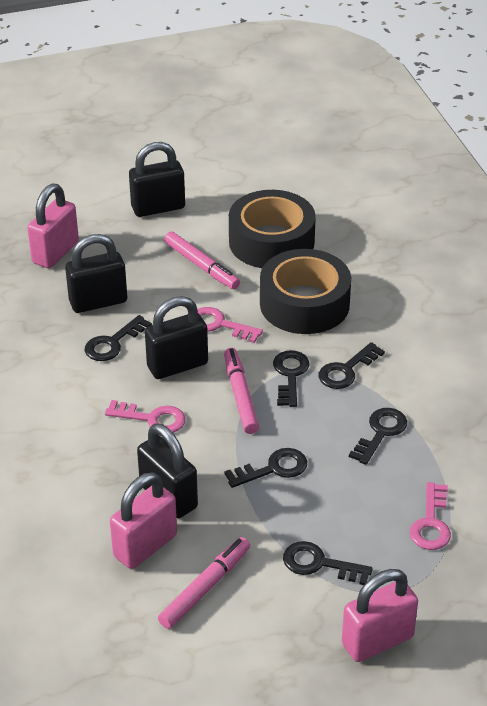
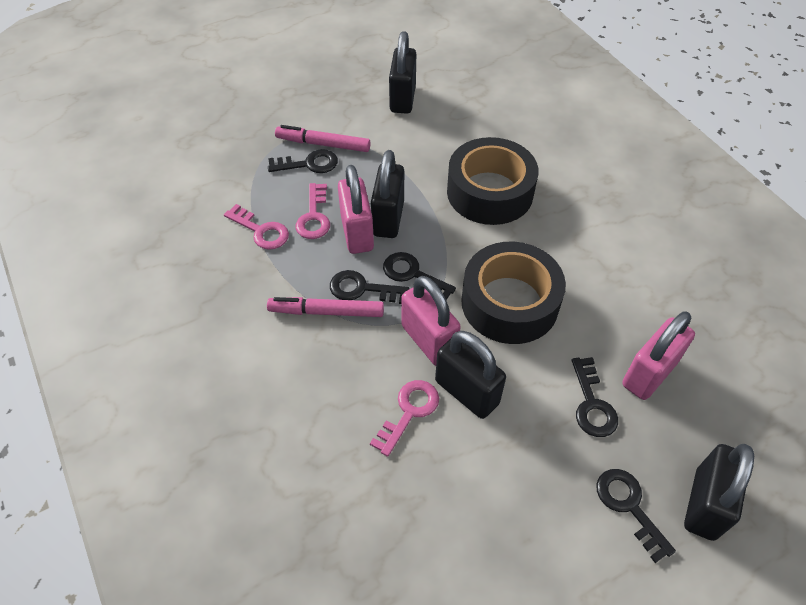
black key: [85,315,152,361] [224,448,307,488] [273,350,310,407] [283,541,373,585] [319,342,385,389] [349,408,407,465] = 6 -> [268,149,338,173] [330,270,409,304] [383,252,456,300] [572,357,618,437] [597,469,676,563] = 5
pink marker: [158,537,250,629] [164,232,240,289] [224,348,259,434] = 3 -> [267,297,384,317] [275,125,371,152] = 2

